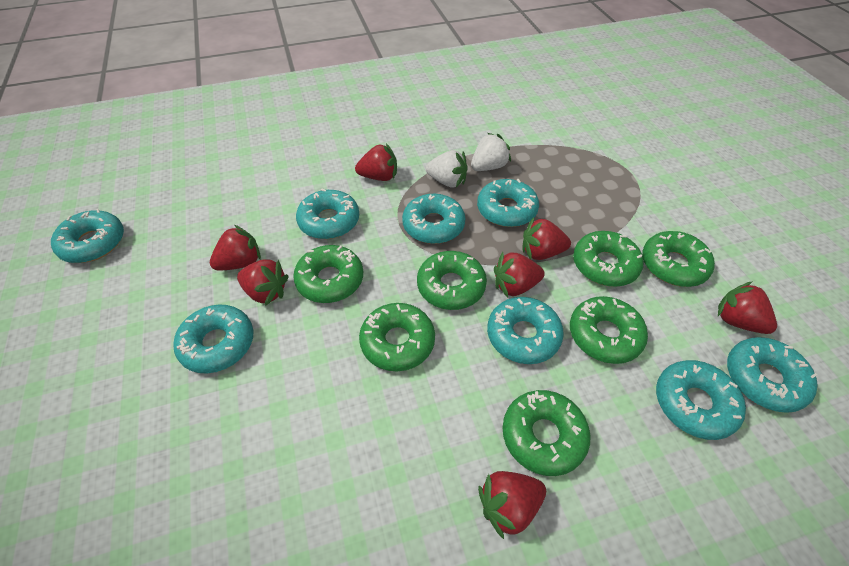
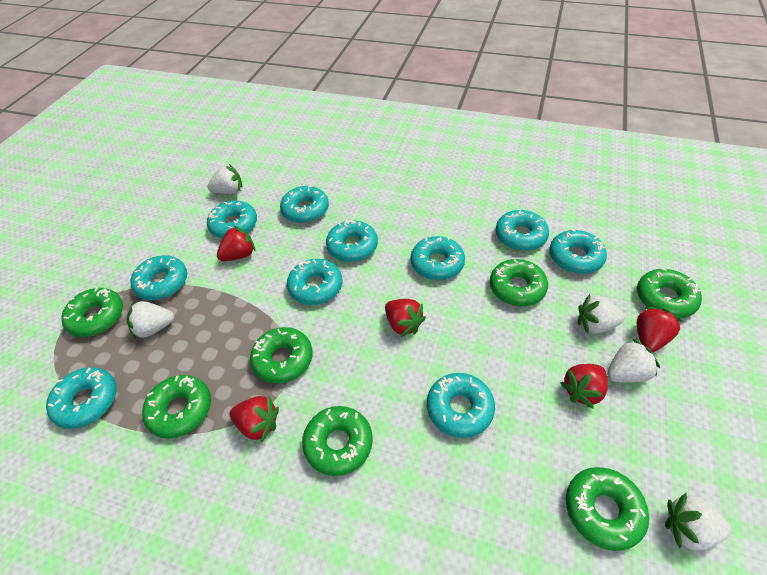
red strawberry: [210,225,261,271] [237,259,289,306] [355,143,397,181] [478,471,546,539] [494,252,545,298] [522,217,571,260] [718,281,777,334] = 7 -> [217,226,255,261] [229,396,279,443] [385,299,426,337] [560,364,608,408] [637,307,683,352] = 5
turquoise donut: [51,209,124,263] [173,305,254,373] [296,189,359,239] [402,194,466,244] [477,179,539,227] [487,297,564,364] [656,360,746,440] [727,337,818,413] = 8 -> [46,367,117,429] [131,255,187,300] [207,200,257,238] [280,186,329,223] [287,259,342,305] [326,219,378,262] [411,236,465,280] [427,373,495,438] [495,210,549,251] [549,229,607,274] = 10
white strawberry: [426,150,468,188] [471,133,511,171] = 2 -> [127,301,175,339] [207,164,242,194] [578,294,625,334] [607,338,660,383] [665,493,732,550] = 5

